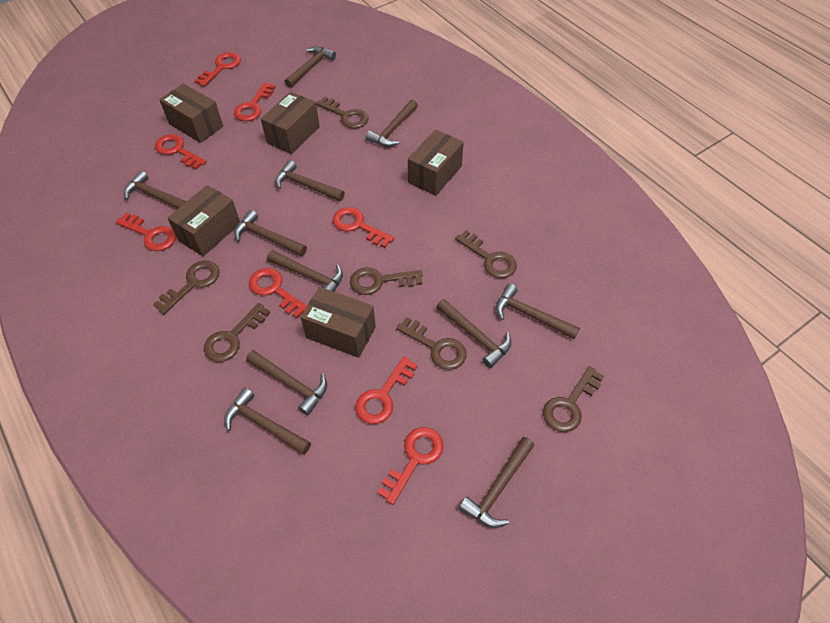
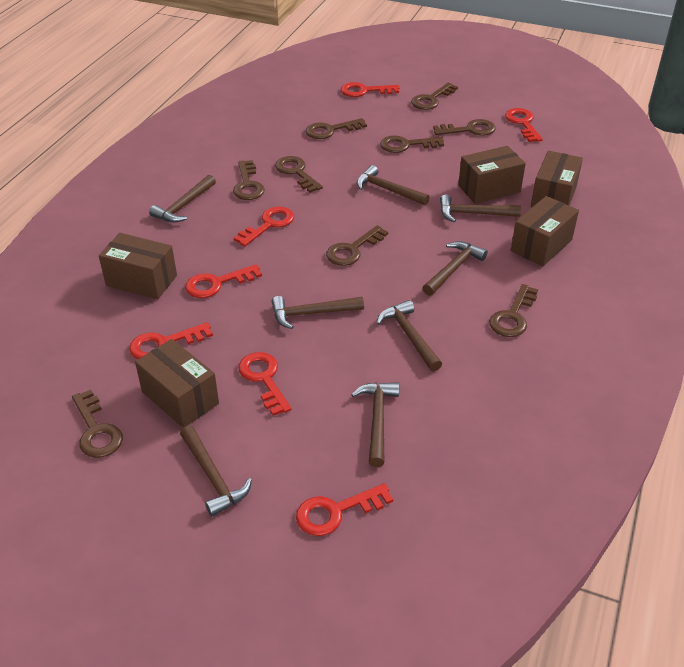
brown hammer: [124,171,187,209] [224,388,311,455] [234,210,307,256] [246,350,327,416] [267,250,343,292] [275,160,345,201] [285,46,336,88] [366,99,418,147] [436,299,511,368] [459,437,535,528] [496,284,580,339] = 11 -> [149,175,216,223] [180,425,252,517] [271,296,364,329] [351,382,399,467] [357,165,430,205] [377,300,442,372] [423,241,488,296] [440,194,521,222] = 8
brown key: [153,261,220,314] [204,303,270,362] [316,97,369,129] [350,267,423,295] [396,317,467,370] [455,230,517,278] [543,366,604,432] = 7 -> [72,389,123,458] [233,160,265,200] [275,156,323,193] [305,118,367,139] [326,225,388,266] [380,136,444,153] [411,83,458,110] [433,119,496,136] [489,284,538,337] = 9
red key: [116,213,176,251] [155,134,207,170] [195,52,241,87] [234,82,275,121] [249,268,307,318] [333,207,394,248] [355,356,418,424] [377,427,444,505] = 8 -> [129,322,213,359] [185,264,262,298] [234,206,294,247] [238,352,292,416] [296,483,393,536] [341,82,399,97] [505,108,543,142] = 7

